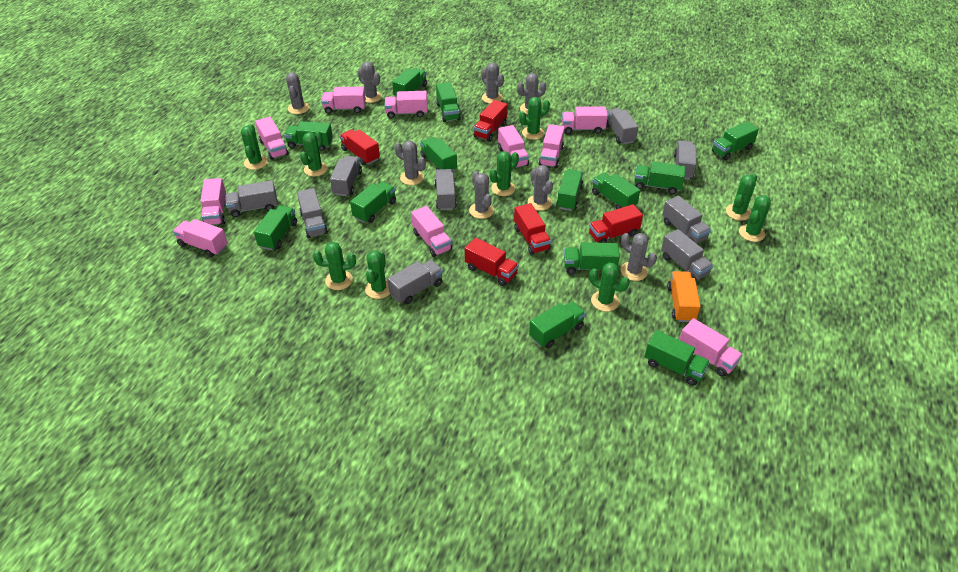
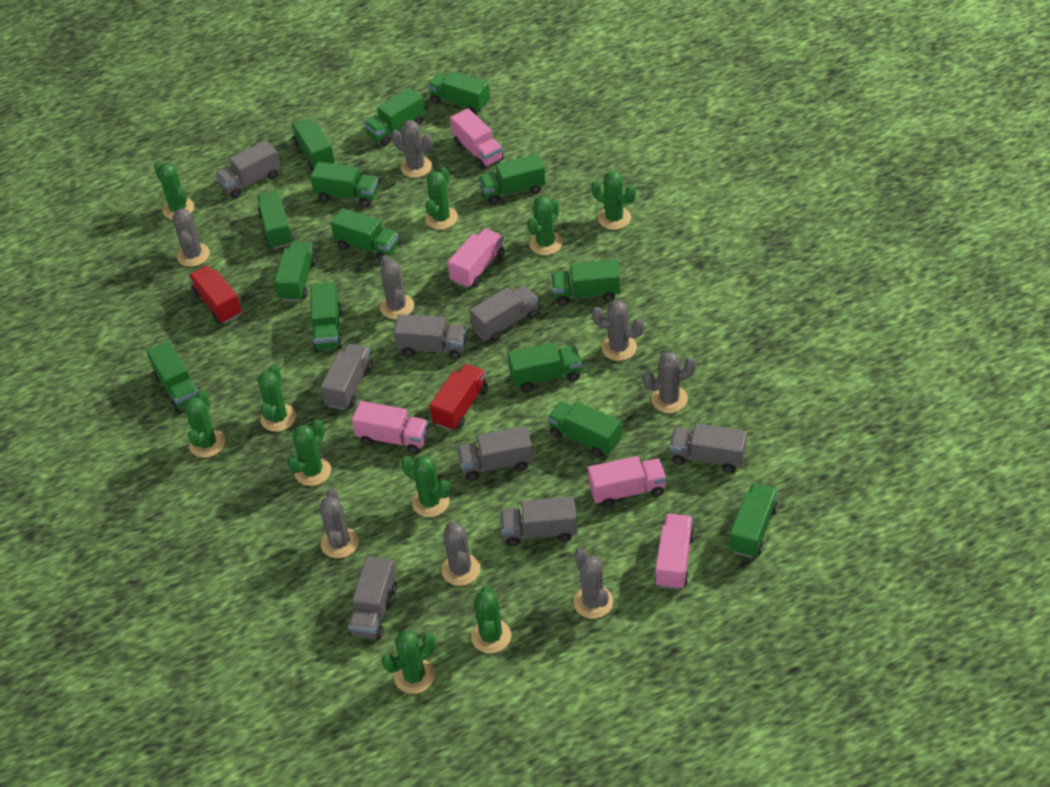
green cactus: [241,124,268,170] [300,131,328,176] [313,242,356,290] [365,250,390,299] [489,151,519,196] [519,97,550,140] [589,262,630,312] [726,174,757,221] [739,195,771,242] = 9 -> [154,161,194,220] [184,390,225,458] [258,364,296,432] [287,419,331,486] [382,630,435,694] [401,455,451,517] [425,167,458,230] [471,586,511,653] [528,196,563,255] [591,171,636,230] = 10
green truck: [254,205,297,251] [284,121,333,151] [350,182,396,223] [392,68,427,98] [420,137,457,172] [436,82,461,122] [529,301,586,348] [556,169,583,211] [564,242,620,274] [592,172,640,209] [634,162,686,194] [644,330,710,386] [712,121,759,160] = 13 -> [146,341,198,412] [257,191,294,249] [274,242,316,302] [291,118,335,171] [310,162,378,207] [311,282,342,351] [331,208,399,261] [364,88,426,146] [428,71,490,114] [479,154,546,205] [507,342,582,392] [547,401,622,457] [551,260,620,306] [729,483,779,558] = 14
grey truck: [225,180,278,217] [297,188,328,238] [330,156,362,196] [388,260,443,304] [434,169,457,210] [606,108,638,145] [661,229,713,280] [662,196,711,244] [674,140,697,180] = 9 -> [215,140,281,198] [320,344,373,410] [348,556,397,640] [394,314,467,360] [457,426,534,481] [469,285,538,342] [500,496,578,547] [669,423,747,473] = 8
orange truck: [667,271,701,322] = 1 -> none = 0
pink truck: [173,219,228,257] [200,178,226,225] [255,117,288,160] [321,87,366,114] [385,91,428,118] [411,206,452,257] [498,125,529,168] [539,124,565,168] [562,106,608,134] [679,318,743,377] = 10 -> [352,401,429,454] [448,229,505,288] [450,108,504,169] [588,456,666,508] [654,514,695,590] = 5
red truck: [340,129,380,165] [465,238,519,286] [473,100,508,142] [514,203,551,255] [589,204,643,243] = 5 -> [188,266,242,323] [430,364,488,431] = 2

